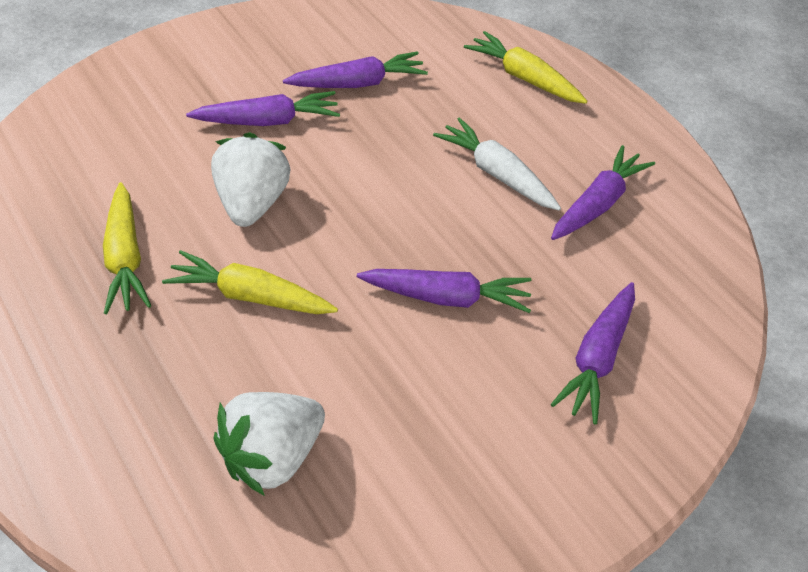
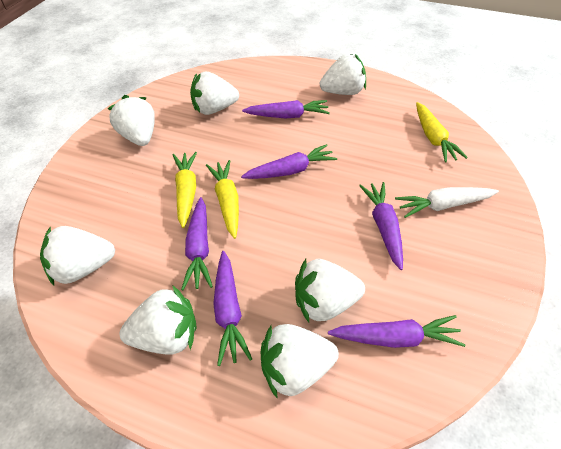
purple carrot: [186,91,340,126] [283,51,428,88] [357,269,532,313] [551,145,655,240] [551,282,635,424] = 5 -> [181,197,213,290] [213,251,252,366] [241,144,337,179] [242,100,330,118] [328,315,465,348] [359,182,403,270] = 6
white strawberry: [211,132,291,227] [213,392,325,496] = 2 -> [40,226,115,285] [107,95,155,146] [119,285,197,355] [190,71,239,115] [261,324,339,399] [295,259,365,322] [320,54,366,95] = 7

